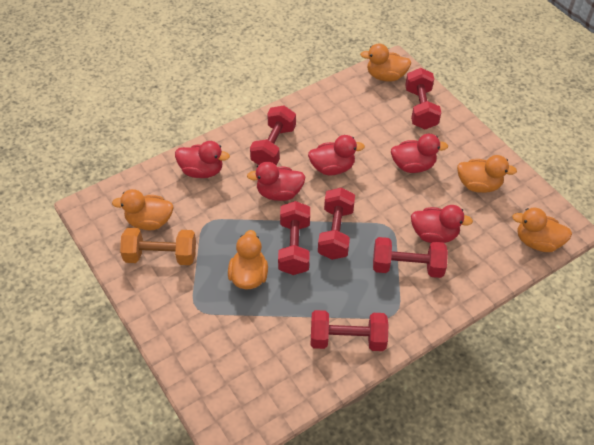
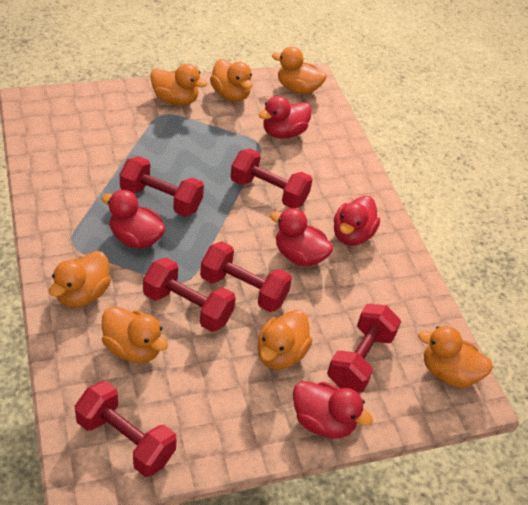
orange duck: [112,189,174,230] [228,230,268,289] [360,43,412,81] [457,155,517,193] [512,208,572,252] = 5 -> [49,251,111,307] [102,306,168,363] [150,64,207,106] [210,59,253,102] [258,310,313,369] [272,47,327,94] [418,326,493,388] = 7
orange dumbbell: [120,228,196,265] = 1 -> none = 0

